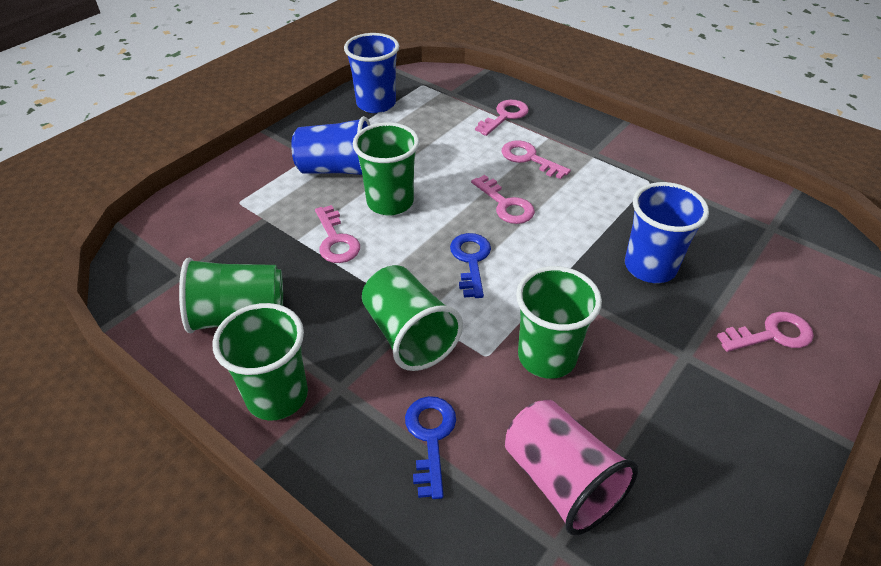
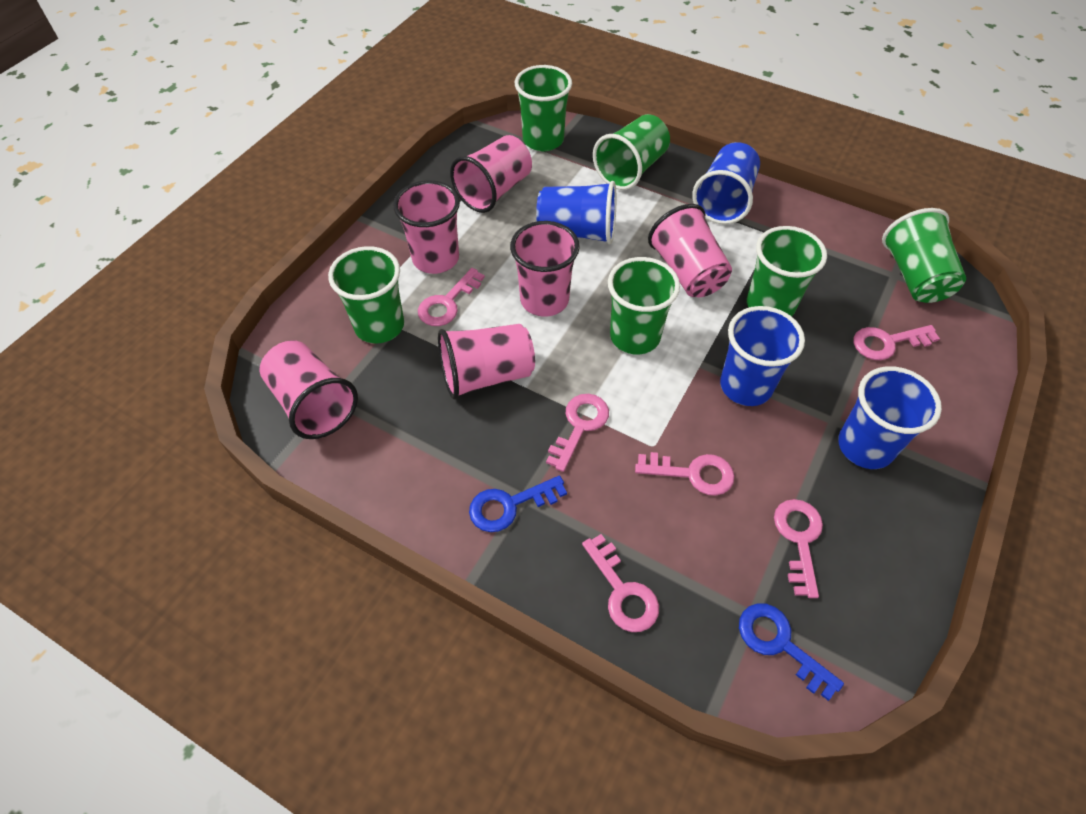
blue cup: [291,116,370,175] [344,33,399,113] [625,182,709,283] = 3 -> [536,181,616,244] [692,142,760,224] [720,306,805,406] [838,366,942,469] = 4
green cup: [179,258,283,333] [212,303,308,421] [353,122,419,215] [362,265,463,371] [516,266,602,379] = 5 -> [328,246,404,344] [515,65,572,151] [593,114,670,190] [608,257,680,355] [747,226,827,316] [882,208,966,303] = 6
pink cup: [505,400,638,535] = 1 -> [259,340,358,439] [393,180,460,274] [438,324,535,399] [450,135,532,213] [510,221,580,317] [648,204,732,297] = 6
pink key: [315,205,360,263] [471,175,535,224] [475,100,529,136] [501,140,571,179] [717,312,814,352] = 5 -> [418,268,485,326] [546,394,609,472] [582,534,659,632] [635,452,735,496] [774,499,823,598] [854,325,940,360] = 6

